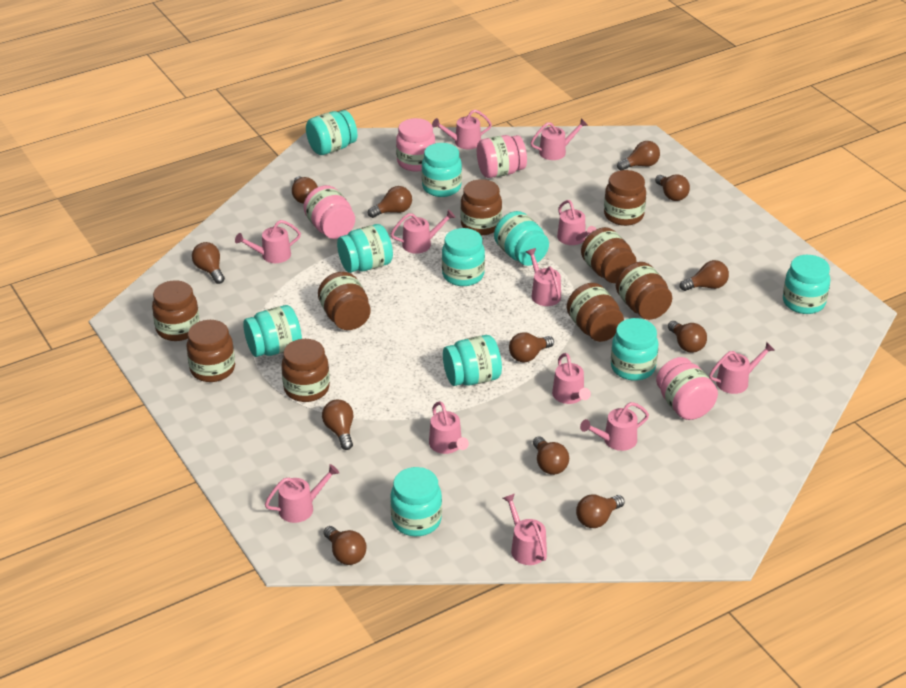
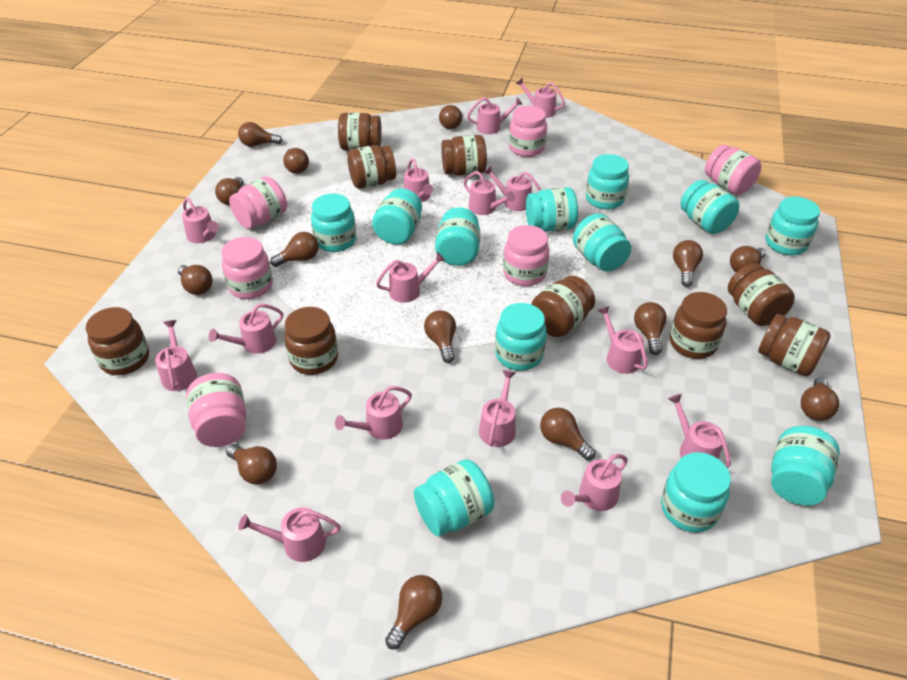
brown light bulb: [192,242,225,284] [292,176,318,204] [322,399,353,450] [324,526,367,565] [368,186,412,218] [509,332,554,362] [533,436,569,475] [576,495,625,528] [617,141,660,170] [655,174,690,201] [668,321,707,353] [680,260,729,291] = 12 -> [178,265,213,295] [215,177,244,205] [226,444,277,484] [238,122,283,147] [270,232,319,267] [283,148,309,174] [385,575,442,650] [424,310,456,363] [439,105,462,129] [540,408,596,460] [634,302,667,355] [673,240,703,287] [730,246,766,272] [801,377,839,421] = 14
pink jar: [303,185,355,239] [396,118,435,171] [477,135,527,178] [656,357,718,420] = 4 -> [186,373,246,447] [221,237,273,299] [229,176,287,229] [503,225,549,286] [509,106,547,157] [705,145,761,195] = 6
pink watering can: [235,220,301,263] [265,464,339,523] [391,210,455,254] [429,401,469,454] [432,110,492,149] [503,494,547,565] [526,248,561,306] [531,118,588,160] [552,353,591,404] [557,200,597,245] [580,402,649,451] [709,342,774,394] = 12 -> [155,320,197,391] [182,198,219,243] [209,304,283,354] [238,507,341,562] [335,386,412,440] [376,252,445,303] [404,158,433,202] [463,171,515,215] [467,97,522,134] [479,370,516,447] [484,166,541,211] [516,78,565,118] [561,454,628,511] [597,306,648,374] [668,394,731,468] = 15
turquoise jar: [243,305,302,357] [306,110,357,155] [337,224,393,273] [390,467,442,536] [422,143,462,197] [442,228,485,286] [443,335,502,386] [494,211,549,266] [611,318,659,381] [783,255,830,314] = 10 -> [311,193,356,252] [372,188,422,245] [414,459,495,536] [435,207,480,266] [495,303,547,371] [526,187,578,232] [573,213,631,272] [586,154,629,210] [661,452,731,533] [680,180,739,234] [766,196,820,255] [771,426,840,505] = 12

